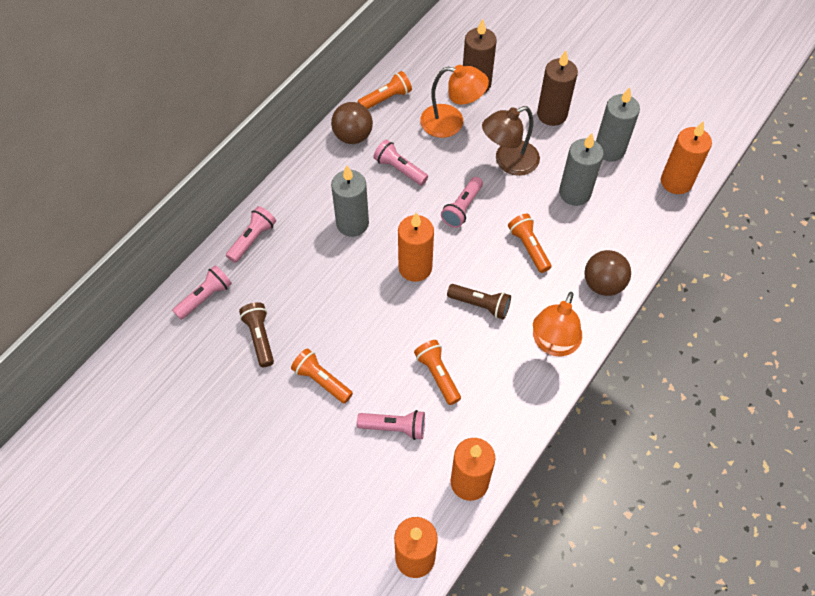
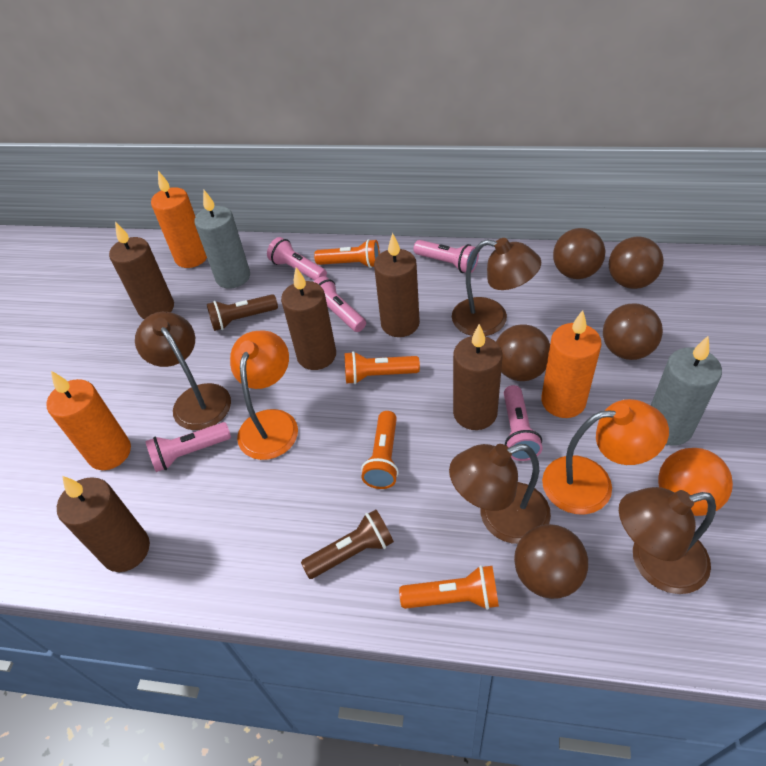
brown ball: [331,102,373,144] [584,250,631,296] = 2 -> [496,324,550,381] [514,524,588,599] [553,228,605,279] [603,303,663,360] [609,237,664,289] = 5
brown candle: [463,19,497,93] [537,51,578,126] = 2 -> [57,476,150,572] [109,222,174,319] [281,267,336,370] [374,233,420,337] [453,324,503,430] = 5
brown lamp: [482,106,540,176] = 1 -> [135,312,231,430] [449,444,551,544] [452,238,541,336] [619,487,716,594] = 4
grey candle: [331,166,369,237] [559,133,604,206] [596,87,640,161] = 3 -> [194,190,250,289] [651,336,722,446] = 2
orange ball: none = 0 -> [658,448,733,516] = 1
orange candle: [394,517,438,578] [398,212,434,282] [451,438,495,501] [661,121,712,194] = 4 -> [47,371,131,470] [151,171,207,268] [541,310,602,418] = 3

